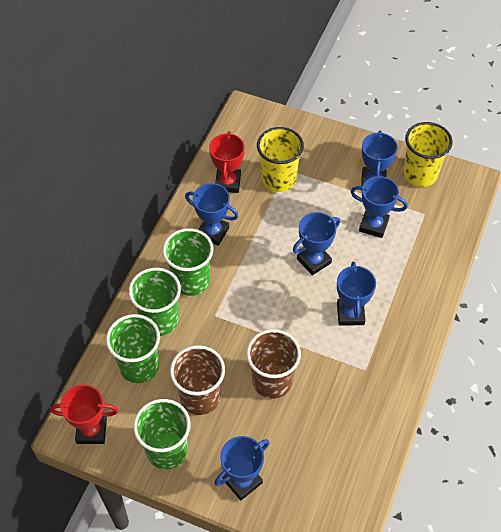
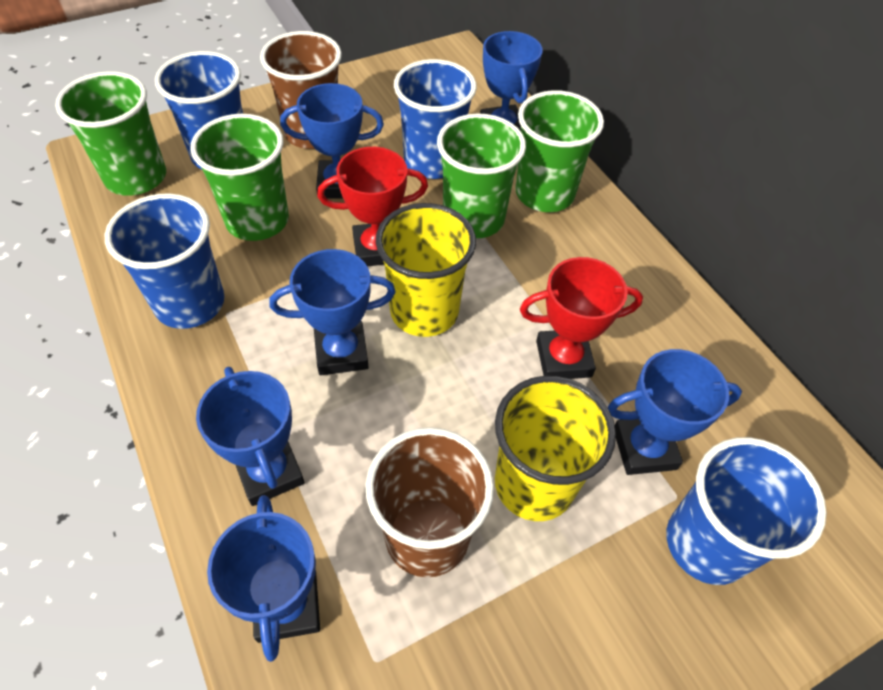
blue cup: none = 0 -> [104,193,224,329] [155,51,243,169] [394,59,477,179] [667,437,827,585] = 4

